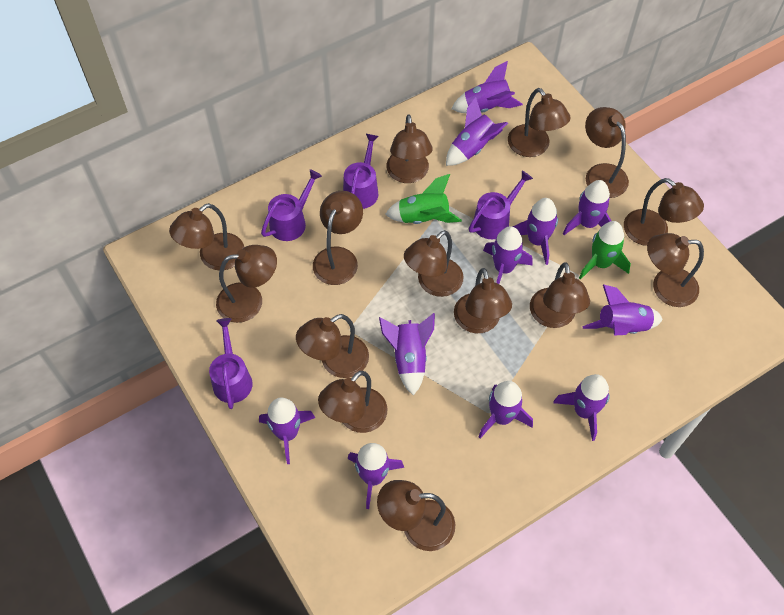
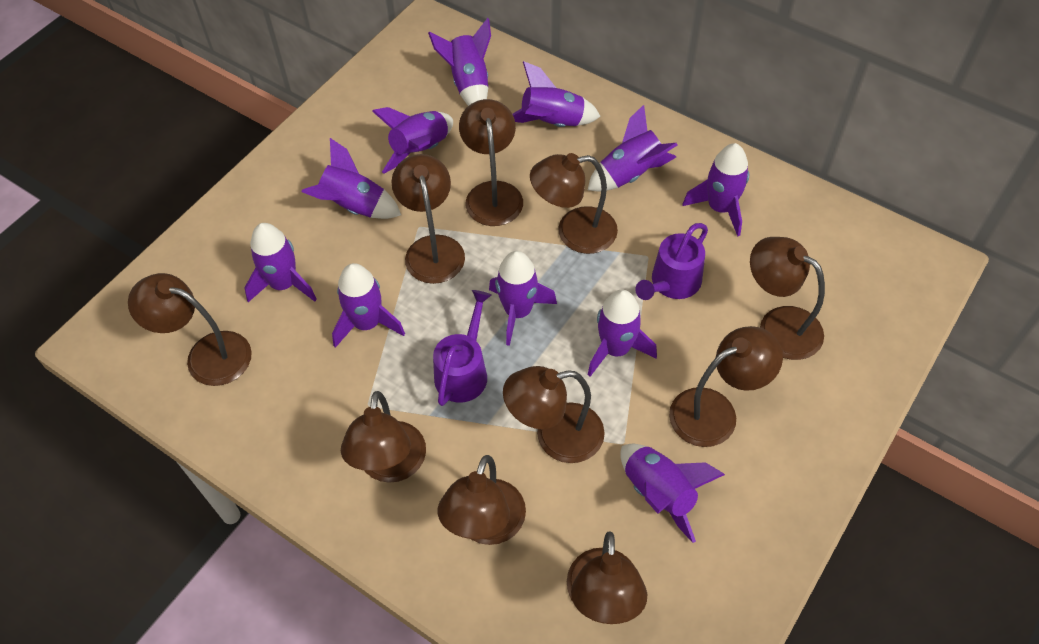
brown lamp: [169,203,244,271] [216,245,277,323] [296,314,369,378] [313,191,363,285] [318,371,387,433] [377,480,455,551] [386,114,433,183] [404,230,464,297] [454,268,512,334] [508,88,571,157] [530,262,590,328] [585,107,629,198] [624,178,704,246] [647,233,704,307] = 14 -> [128,273,252,386] [341,391,426,483] [391,154,465,284] [438,455,526,545] [459,99,523,226] [503,366,605,463] [530,153,618,254] [567,531,647,624] [669,326,783,447] [750,237,825,360] = 10
green rocket: [385,174,462,224] [579,221,631,280] = 2 -> none = 0
purple watering can: [209,318,253,409] [261,169,322,241] [343,134,379,209] [469,171,533,239] = 4 -> [433,290,491,406] [635,223,708,300] = 2

